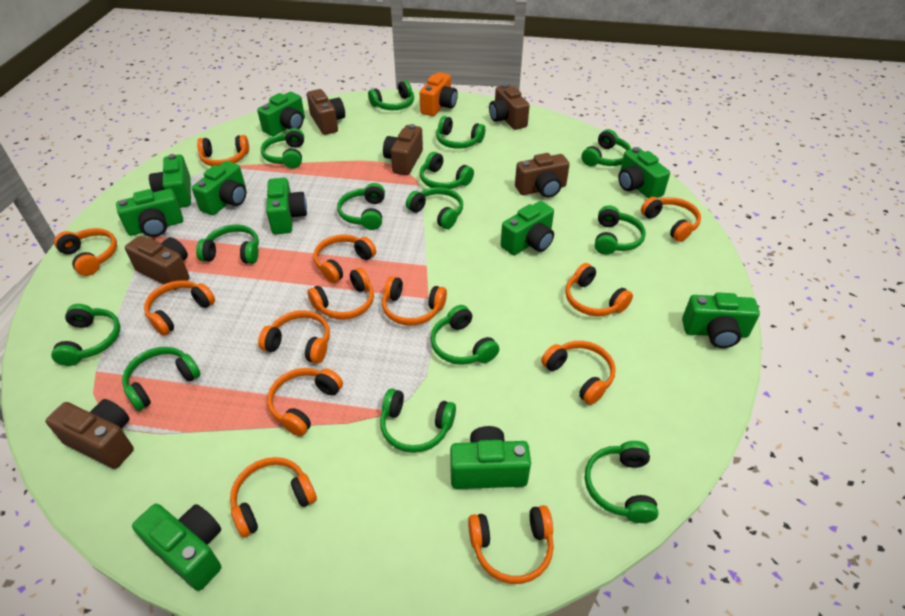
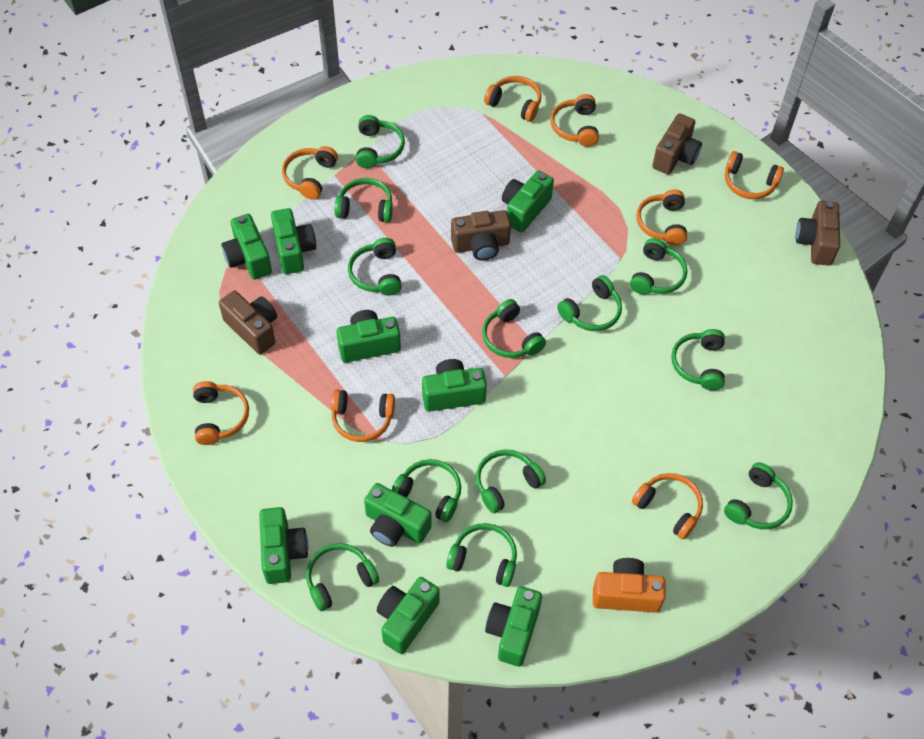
brown camera: [46,399,134,469] [125,236,190,290] [307,89,345,135] [383,124,423,175] [489,84,530,130] [515,153,570,198] = 6 -> [219,291,277,354] [451,210,511,261] [652,113,702,175] [795,201,840,266] = 4
green camera: [116,189,183,237] [132,504,221,591] [149,154,191,208] [192,161,246,215] [257,92,305,136] [266,178,307,234] [450,426,531,489] [501,201,554,255] [618,147,670,198] [682,292,760,348] = 10 -> [221,214,272,280] [259,507,308,584] [271,208,316,274] [336,310,401,362] [364,483,432,547] [377,577,440,654] [422,359,487,412] [485,586,542,667] [502,170,554,233] = 9
green headphones: [51,304,120,366] [122,347,201,411] [196,224,259,264] [261,128,304,169] [337,183,385,230] [368,81,414,110] [380,389,456,453] [406,187,463,229] [420,152,474,189] [430,305,499,365] [436,116,485,149] [582,129,631,166] [585,441,659,523] [595,205,646,255] = 14 -> [306,543,379,611] [335,178,393,222] [348,238,402,296] [356,115,405,168] [392,459,461,522] [446,523,517,587] [476,449,546,513] [482,299,546,358] [557,275,622,331] [630,238,687,295] [671,329,725,390] [724,462,793,529] = 12
orange headphones: [54,228,117,276] [144,280,215,336] [197,135,249,166] [230,457,317,538] [258,310,330,364] [267,368,343,436] [307,268,374,320] [313,234,376,283] [382,276,447,326] [468,505,554,584] [541,341,616,405] [565,263,633,316] [641,197,701,242] = 13 -> [193,381,249,445] [282,146,338,200] [331,389,395,442] [484,76,541,122] [550,94,599,147] [632,473,703,540] [636,190,687,246] [725,151,784,199] = 8

